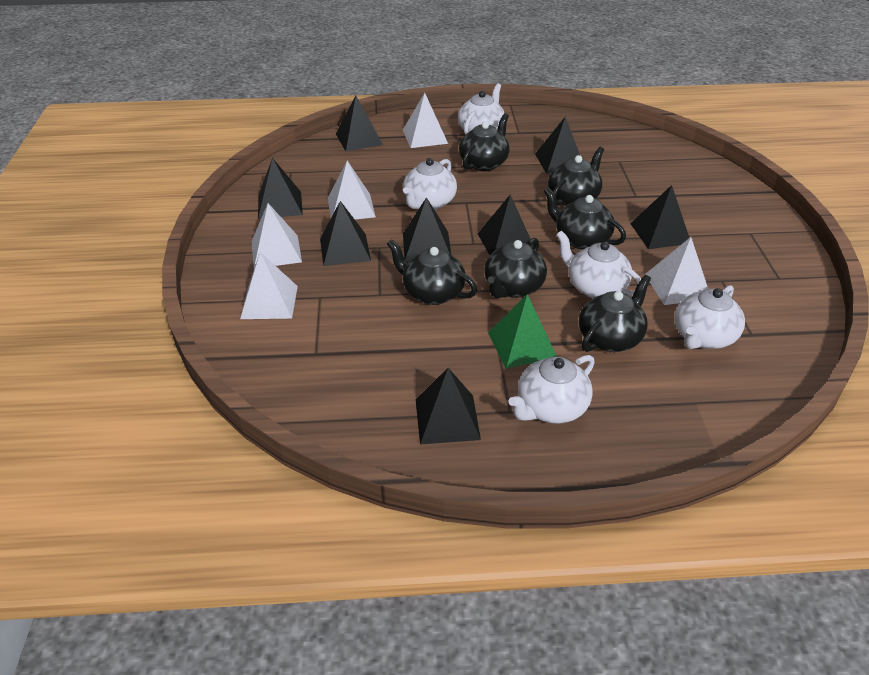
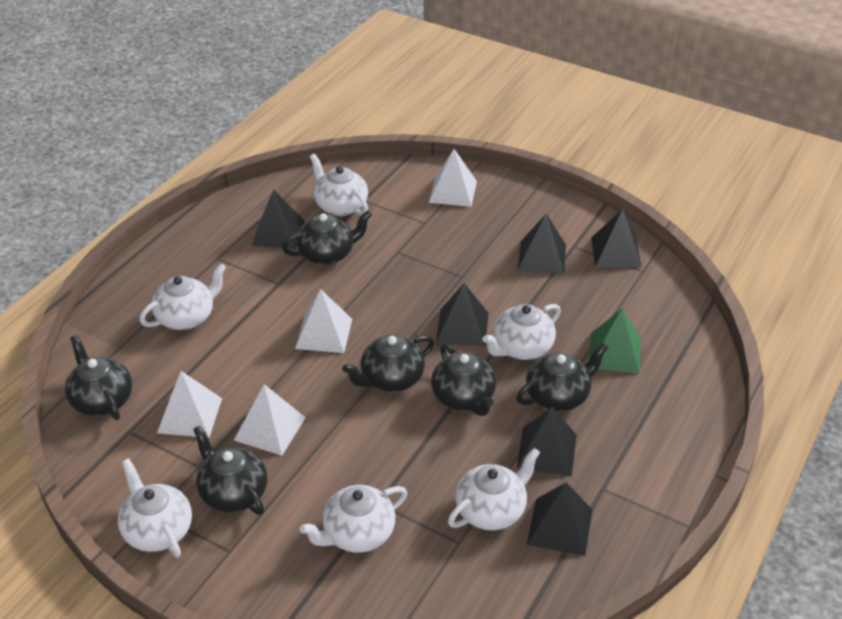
black pyramid: [258,158,303,219] [320,201,371,266] [336,95,383,151] [403,197,451,261] [416,368,481,444] [478,194,534,255] [535,116,580,174] [630,185,689,249] = 8 -> [251,189,305,249] [436,283,488,347] [517,407,577,476] [518,213,566,274] [527,482,593,556] [591,209,642,268] = 6
white pyramid: [240,252,298,319] [252,203,302,268] [328,161,376,219] [403,93,448,148] [645,237,708,305] = 5 -> [157,371,222,438] [234,384,306,456] [295,289,352,353] [429,149,477,207] = 4
white teapot: [403,158,457,210] [458,83,504,135] [508,355,595,424] [556,230,641,298] [675,285,745,349] = 5 -> [118,458,192,558] [140,263,226,330] [300,485,408,553] [310,154,368,216] [448,448,540,531] [482,304,561,360] = 6

